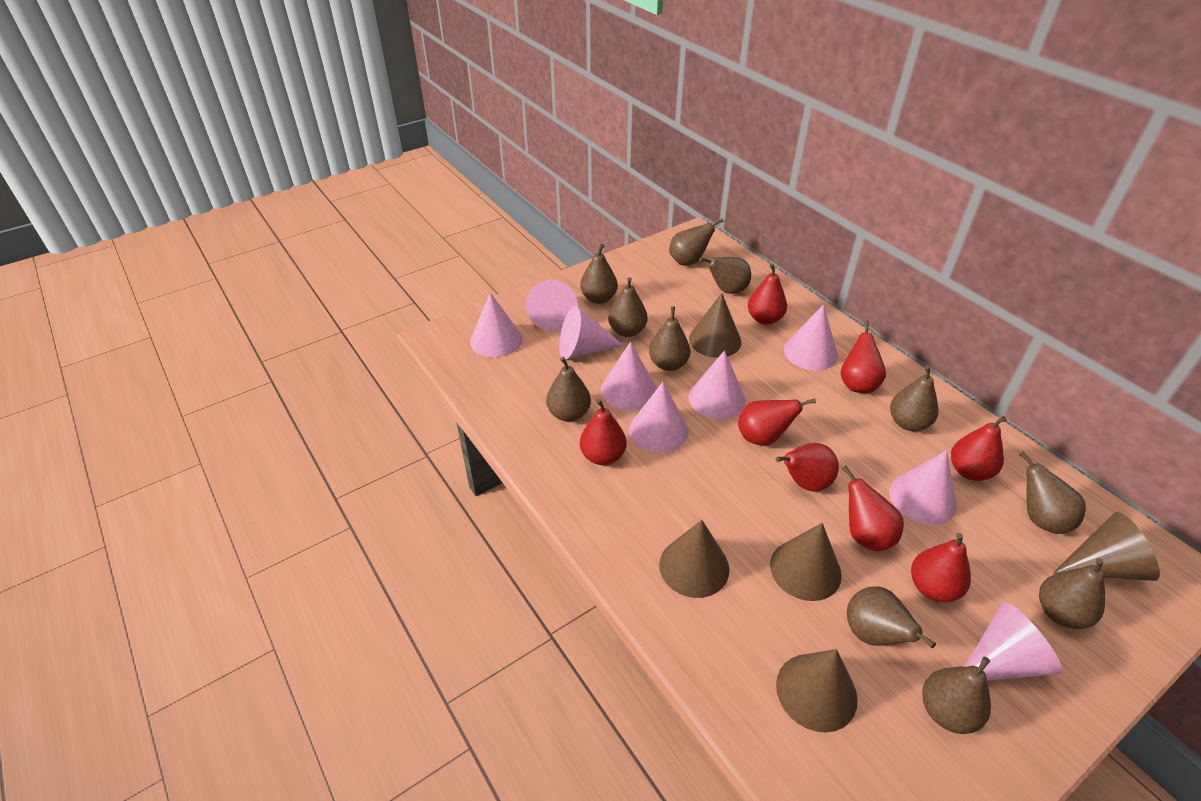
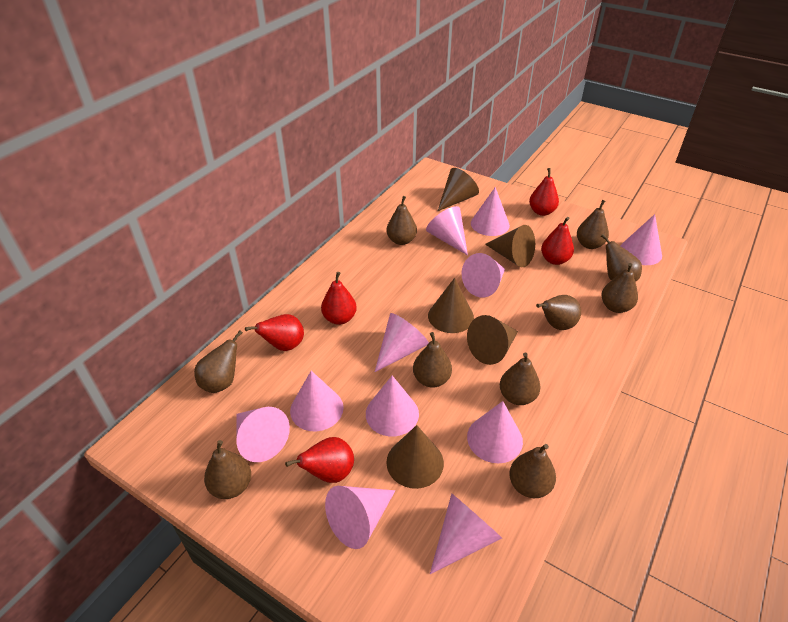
brown pear: [546,357,591,422] [580,244,618,304] [608,277,648,337] [649,306,691,371] [669,219,724,265] [699,257,751,294] [847,586,936,648] [890,366,938,431] [922,657,991,734] [1019,452,1086,534] [1039,558,1105,629] = 11 -> [194,330,243,393] [204,440,251,499] [387,196,417,245] [413,332,452,388] [500,352,541,405] [509,444,556,498] [536,295,581,330] [577,200,609,249] [601,234,642,282] [601,263,638,313] = 10
pink cone: [470,293,522,358] [526,280,578,331] [559,306,624,360] [601,342,657,410] [629,382,689,453] [688,350,746,419] [784,305,838,371] [889,450,957,525] [964,602,1063,681] = 9 -> [236,407,290,462] [290,371,344,431] [325,486,395,549] [366,376,419,437] [375,313,429,372] [426,206,468,255] [430,493,502,574] [462,253,505,298] [467,401,523,463] [471,187,510,236] [621,214,662,265] = 11
red pear: [580,399,627,465] [738,398,816,446] [748,264,787,325] [776,443,839,492] [840,320,886,393] [842,465,904,551] [911,533,971,602] [951,416,1007,481] = 8 -> [245,314,304,351] [285,437,354,483] [321,272,357,325] [529,168,559,216] [541,217,574,265] = 5

